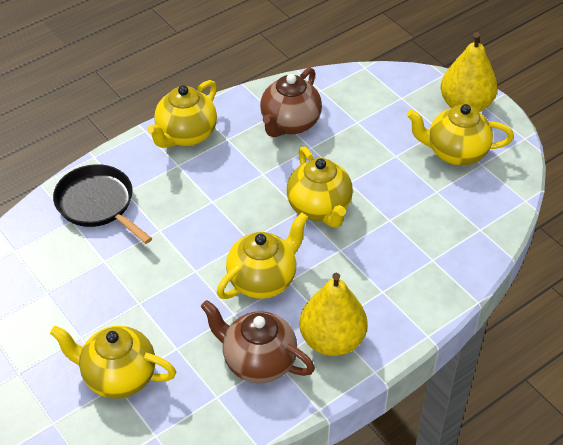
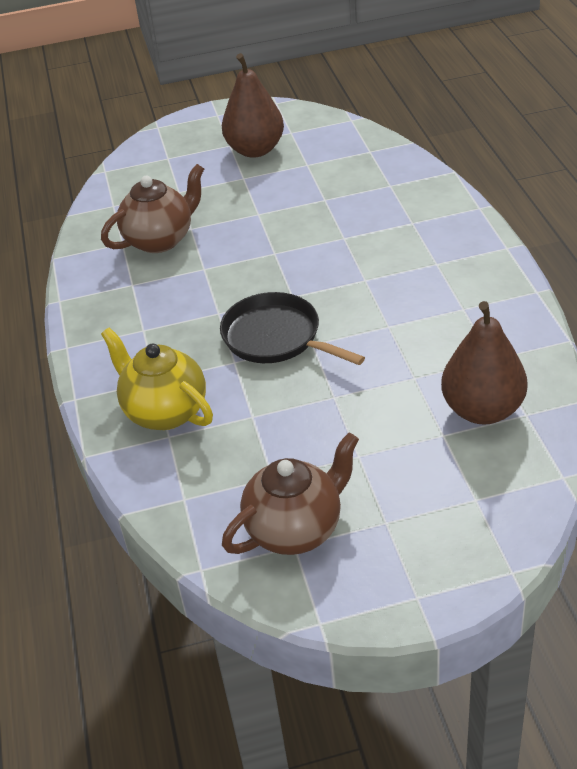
brown pear: none = 0 -> [222,53,284,158] [441,301,528,425] = 2
yellow pear: [299,273,368,356] [441,32,498,112] = 2 -> none = 0
yellow teapot: [50,326,176,399] [147,80,217,148] [217,212,308,299] [287,146,353,228] [407,104,514,165] = 5 -> [101,327,213,430] = 1

